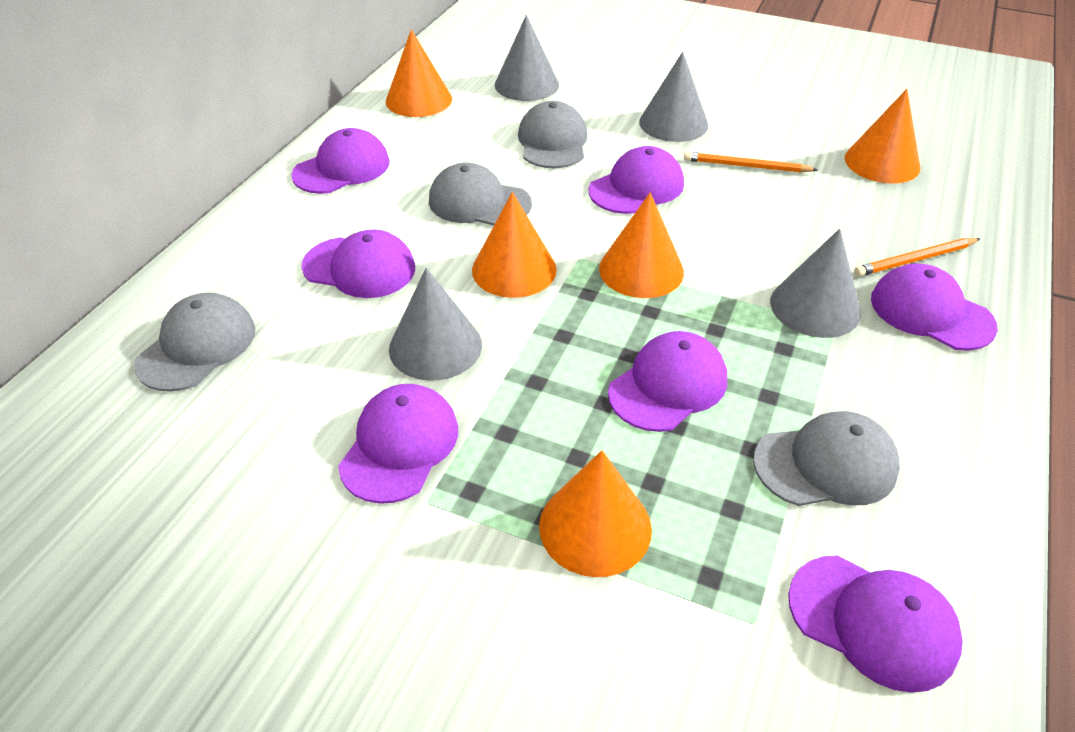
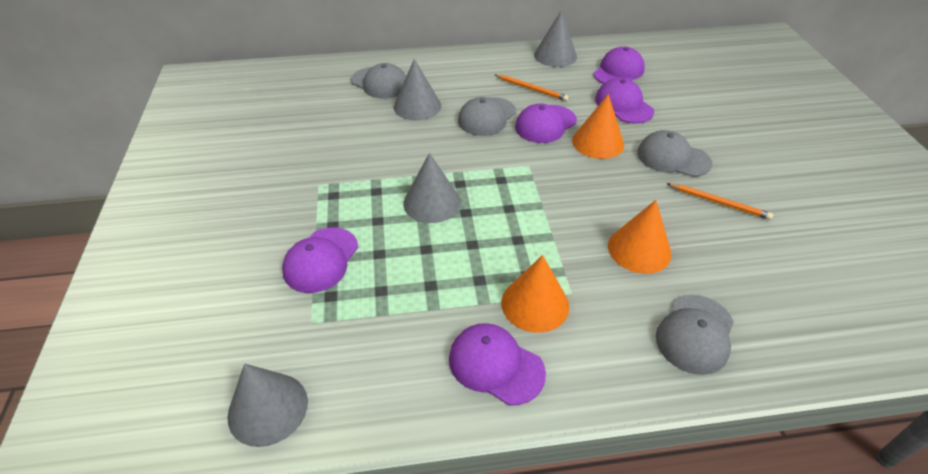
orange cone: [386,29,452,117] [472,192,557,298] [539,450,652,577] [599,192,684,298] [845,89,920,184] = 5 -> [501,255,569,333] [572,94,624,159] [608,200,672,274] = 3
purple cap: [291,128,390,194] [301,230,415,298] [338,384,458,504] [589,146,684,214] [608,331,727,432] [788,556,963,693] [871,263,998,351] = 7 -> [282,227,358,293] [449,323,546,406] [515,103,577,143] [593,46,645,84] [595,78,654,123] = 5

